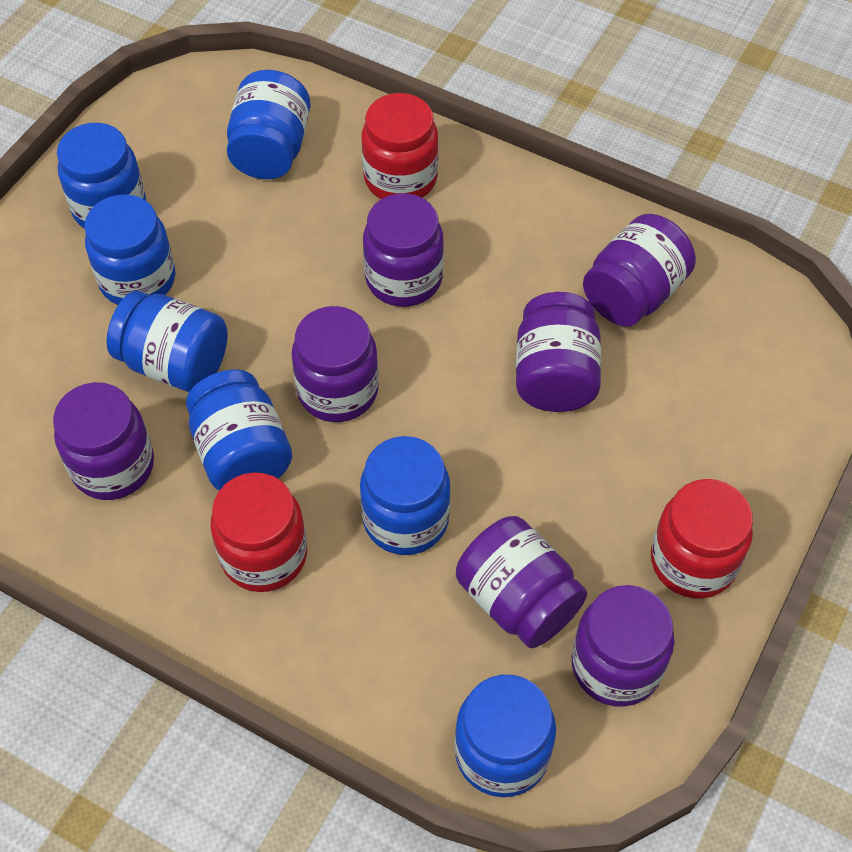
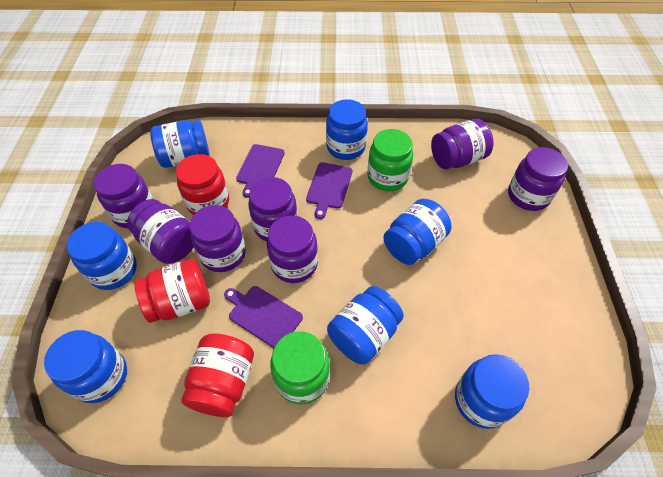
green jar: none = 0 -> [270,331,330,404] [367,129,413,191] = 2
purple cutting board: none = 0 -> [224,286,303,348] [236,144,285,198] [306,162,352,219] = 3

